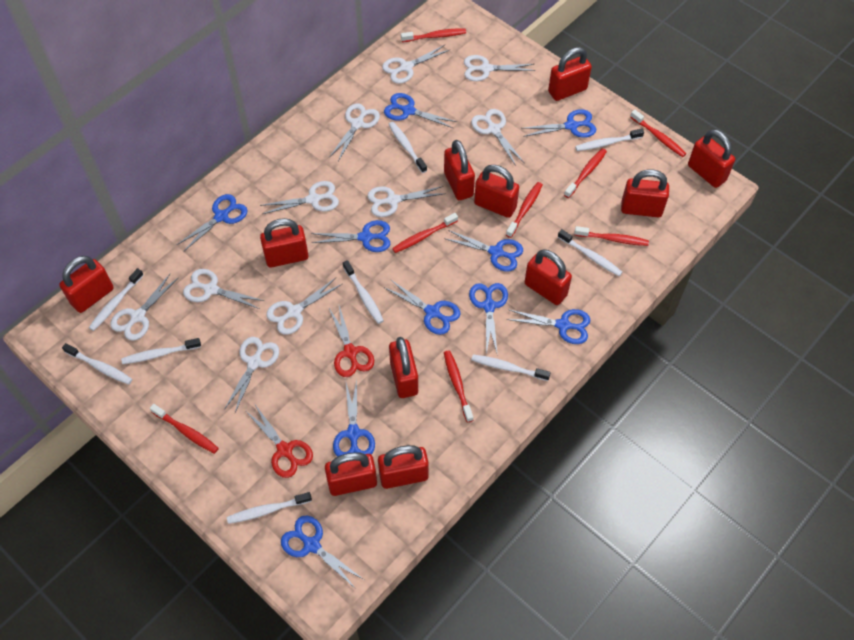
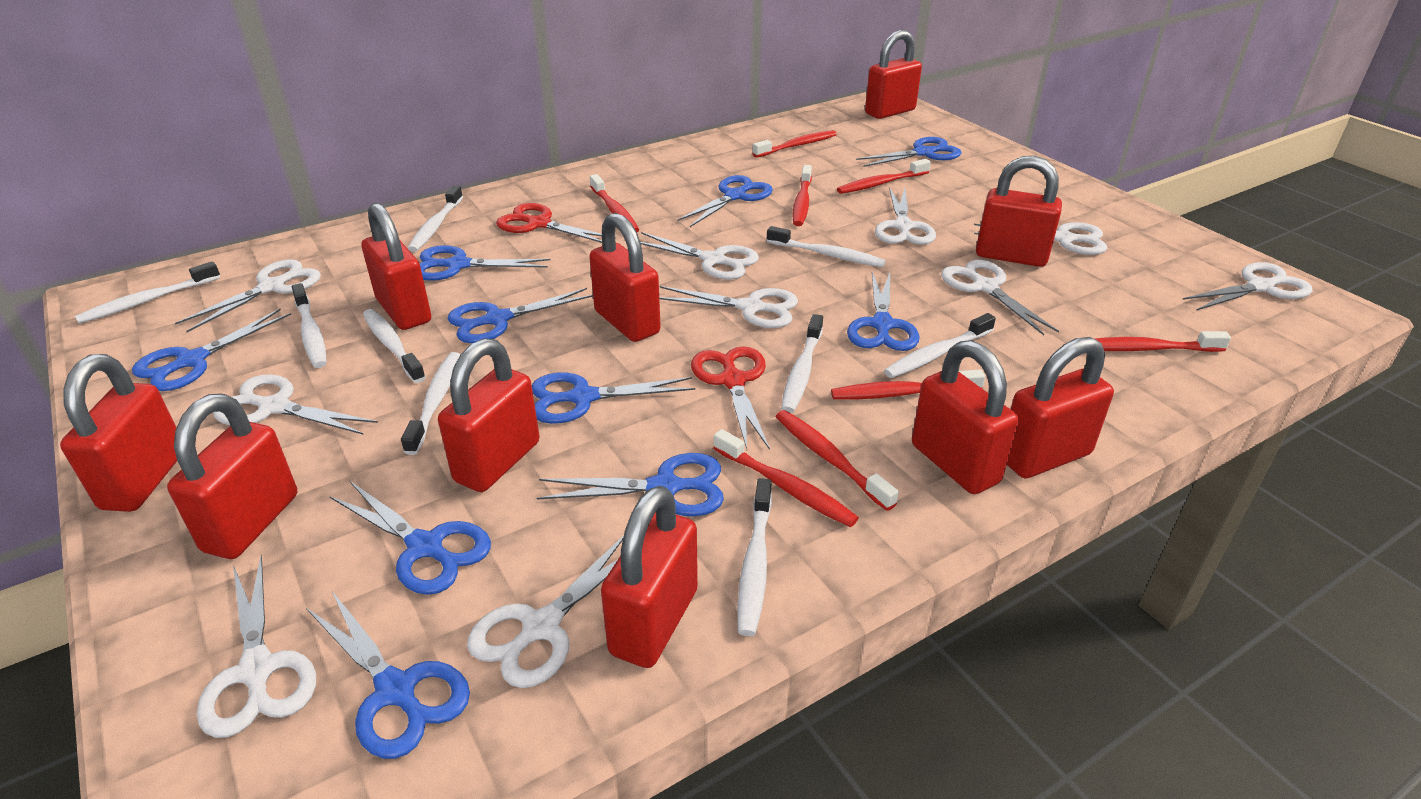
red padlock: [59,256,114,313] [260,218,309,268] [325,452,377,496] [378,445,429,489] [389,337,418,398] [444,140,475,200] [474,165,519,218] [525,249,572,305] [548,47,592,101] [621,169,669,217] [688,129,735,188] = 11 -> [60,354,177,512] [167,393,297,559] [362,203,431,330] [438,338,540,492] [589,213,661,342] [601,486,698,668] [865,30,922,119] [912,340,1018,494] [976,156,1062,267] [1007,337,1114,478] = 10

